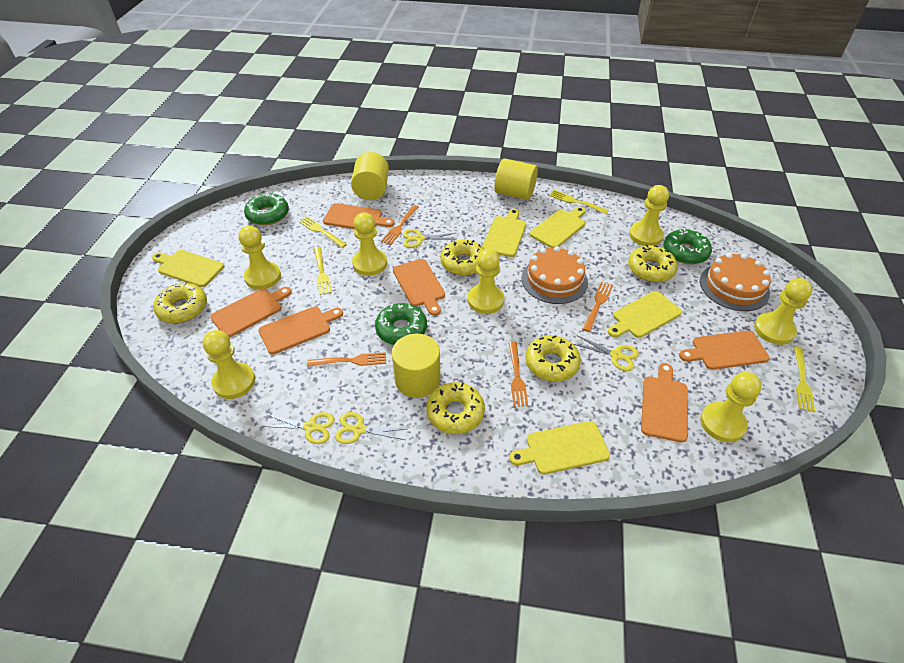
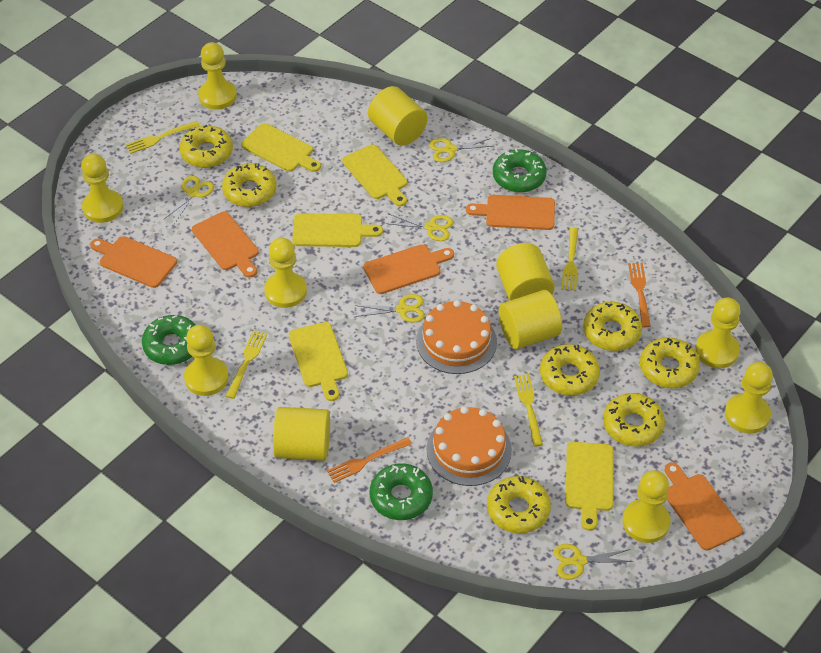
orange cutting board: [210,287,292,338] [259,307,343,354] [323,203,394,229] [393,259,445,316] [641,363,688,443] [679,331,770,370] = 6 -> [90,236,177,288] [192,212,259,278] [363,244,454,294] [466,195,555,230] [665,462,743,551] = 5
orange fork: [307,352,386,367] [381,205,419,245] [509,341,528,407] [583,282,613,332] = 4 -> [327,437,412,483] [628,263,651,327] = 2
yellow cylinder: [351,152,389,200] [392,334,441,398] [494,158,538,200] = 3 -> [273,407,330,461] [368,86,428,146] [496,243,555,301] [499,290,562,349] = 4
yellow donut: [153,282,207,323] [426,382,485,434] [441,239,484,276] [525,335,581,382] [628,245,678,282] = 5 -> [179,125,233,168] [222,163,277,207] [487,476,551,534] [540,344,600,395] [583,302,642,351] [603,393,665,447] [640,337,700,389] = 7
yellow scissors: [262,412,335,444] [335,412,405,444] [403,229,455,248] [574,335,639,371] = 4 -> [163,176,214,224] [355,294,425,323] [386,214,454,241] [429,138,493,162] [553,544,633,580] = 5

